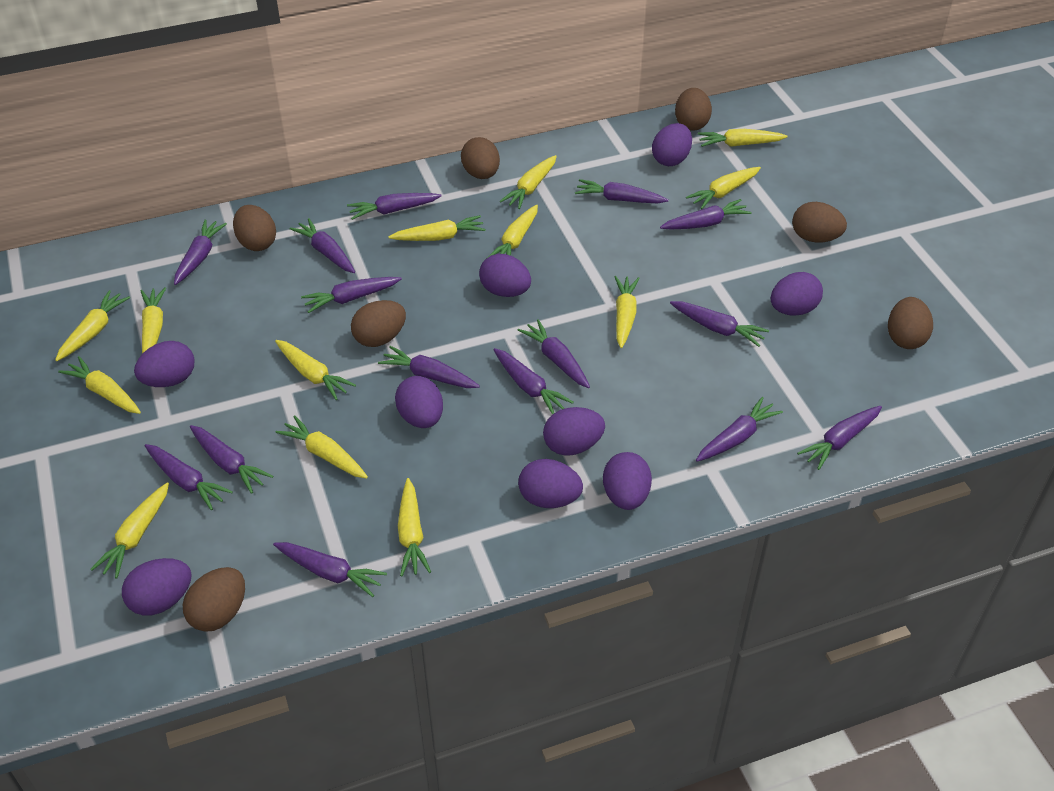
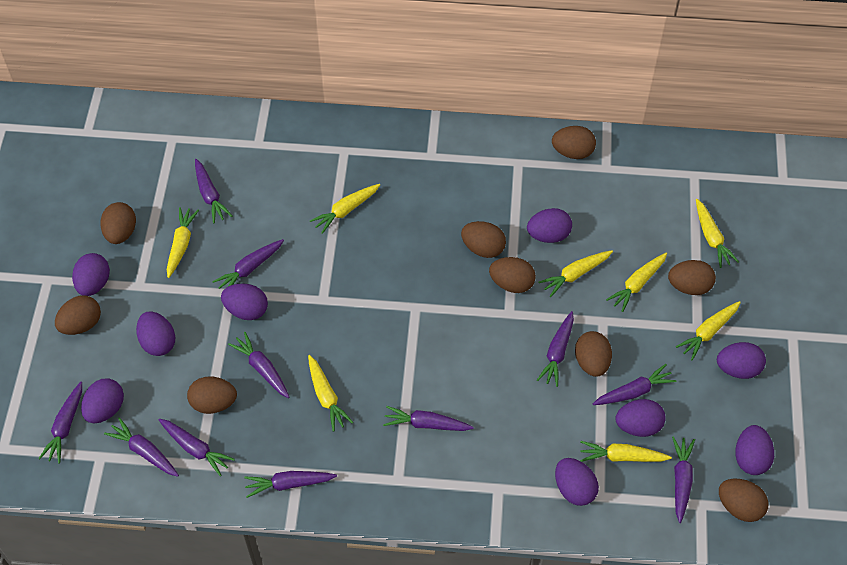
brown egg: [183,567,245,632] [233,205,276,251] [351,300,406,347] [461,137,500,179] [675,88,712,131] [792,202,847,243] [888,297,933,349] = 7 -> [55,295,101,335] [100,202,136,244] [187,376,237,414] [461,221,506,258] [489,257,536,293] [552,126,596,159] [575,331,612,377] [668,260,716,295] [719,479,769,522] = 9
purple carrot: [144,444,233,511] [174,219,227,285] [190,425,273,494] [273,542,387,597] [289,218,355,273] [301,277,402,313] [347,193,442,220] [378,346,480,388] [493,348,574,415] [518,319,590,388] [575,179,669,203] [660,199,752,230] [670,301,769,347] [696,397,783,462] [797,406,882,470] = 15 -> [38,382,82,463] [104,417,179,477] [159,419,235,477] [195,159,232,224] [212,239,284,289] [228,332,289,398] [244,471,337,498] [383,406,474,431] [537,311,574,387] [593,364,676,405] [672,437,695,523] = 11
yellow carrot: [55,290,130,361] [58,356,141,414] [90,482,169,578] [140,287,166,354] [275,340,356,400] [275,415,368,479] [388,215,486,241] [398,478,431,576] [486,205,538,259] [500,155,557,209] [614,276,640,348] [686,167,761,209] [698,129,788,147] = 13 -> [167,207,199,278] [308,355,354,432] [310,184,380,234] [538,250,613,297] [580,441,672,462] [606,253,667,312] [676,301,741,360] [696,199,739,268] = 8

